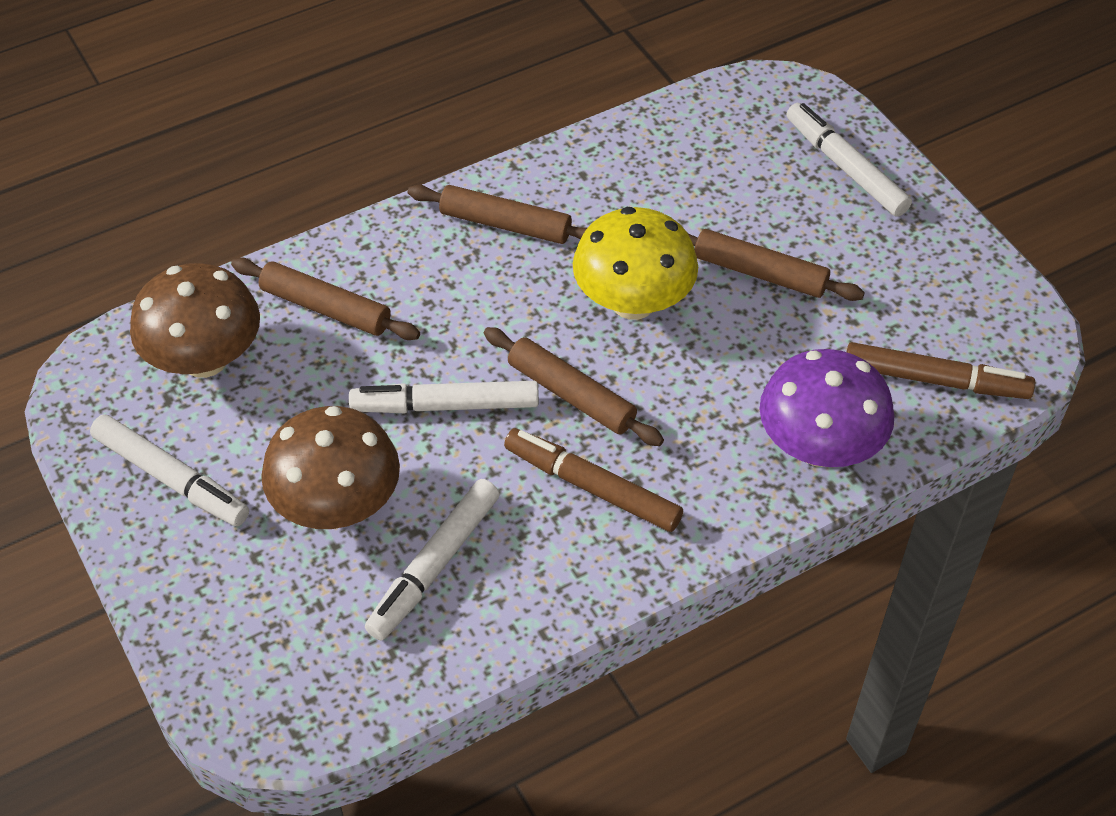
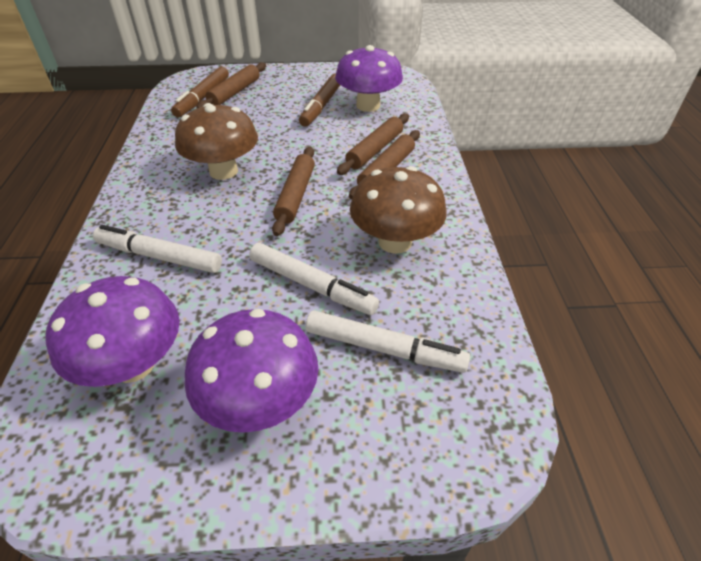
purple mushroom: [760,349,894,467] = 1 -> [45,276,180,387] [185,309,318,433] [335,45,403,112] = 3
white marker: [90,414,249,526] [349,381,539,413] [365,479,500,640] [787,103,912,217] = 4 -> [93,225,222,273] [249,243,379,315] [306,310,470,373] = 3
yellow mushroom: [573,207,698,320] = 1 -> none = 0

